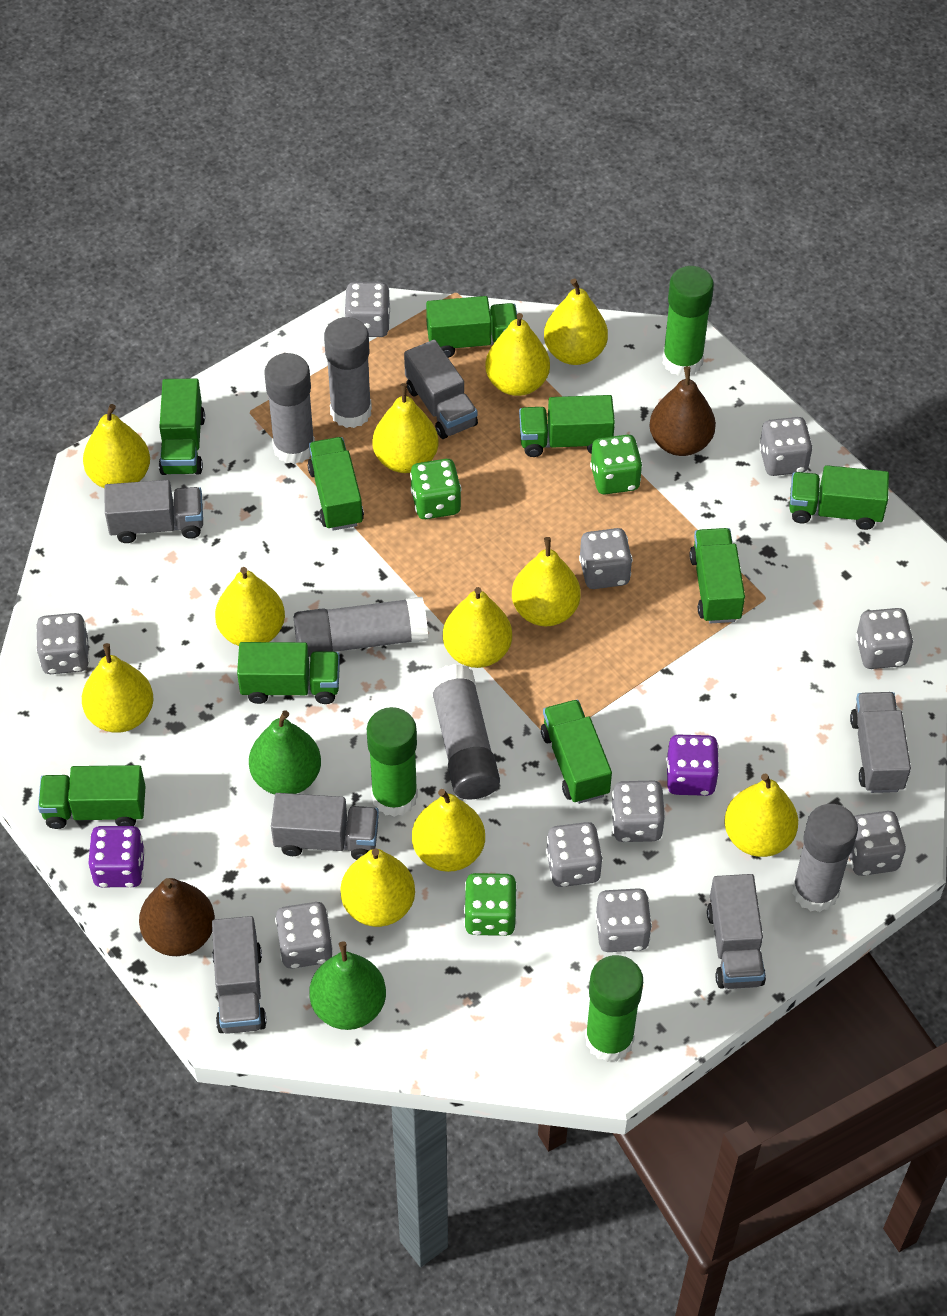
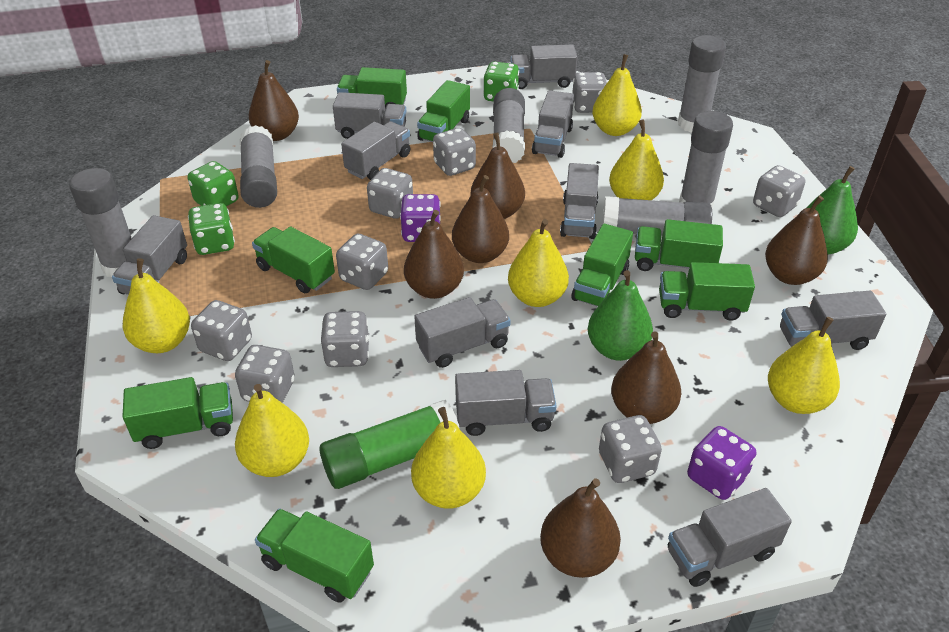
brown pear: [139,878,215,956] [649,366,716,456] = 2 -> [249,60,299,141] [404,210,464,299] [452,175,509,263] [471,133,525,219] [540,478,621,578] [611,331,681,424] [765,196,828,285] = 7
green glue stick: [367,707,418,817] [585,955,643,1062] [663,266,714,376] = 3 -> [320,400,459,489] = 1
green truck: [38,765,146,829] [159,378,205,475] [237,642,340,704] [308,437,364,530] [426,296,517,358] [519,395,615,457] [541,699,612,804] [689,528,745,624] [789,465,889,530] = 9 -> [122,377,233,449] [252,226,335,293] [255,509,374,603] [337,67,407,109] [417,80,470,142] [572,224,633,307] [635,219,723,271] [659,262,755,321] = 8
grey dice: [36,613,90,674] [275,902,333,969] [344,282,391,337] [546,822,603,887] [579,528,633,589] [595,888,652,952] [611,780,666,842] [759,417,813,476] [849,811,906,876] [856,608,914,669] = 10 -> [191,300,252,361] [235,345,295,403] [321,311,370,367] [336,234,388,290] [367,168,413,219] [433,128,476,176] [572,72,607,113] [599,415,662,483] [753,165,805,217] = 9
grey glue stick: [264,353,315,464] [294,597,428,657] [324,317,372,428] [429,664,500,800] [792,804,858,912] = 5 -> [69,168,132,278] [240,125,277,208] [492,88,525,163] [602,196,712,236] [678,35,726,133] [679,111,733,210] = 6
grey truck: [104,480,203,543] [212,916,267,1034] [271,793,379,860] [404,340,478,439] [707,874,766,989] [850,692,911,793] = 6 -> [112,215,187,295] [333,92,406,139] [341,121,410,180] [414,297,511,368] [455,370,557,436] [510,45,577,89] [532,90,574,158] [560,163,599,239] [668,488,792,587] [780,291,886,350] = 10
yellow pear: [82,643,153,733] [83,404,150,488] [215,567,285,646] [341,848,415,927] [372,383,439,473] [412,789,485,872] [443,587,512,668] [485,313,550,396] [512,537,581,626] [544,279,608,365] [724,773,798,857] = 11 -> [123,258,190,353] [235,384,309,477] [411,407,486,509] [508,219,569,307] [592,54,642,136] [609,119,664,200] [768,317,840,414] = 7

